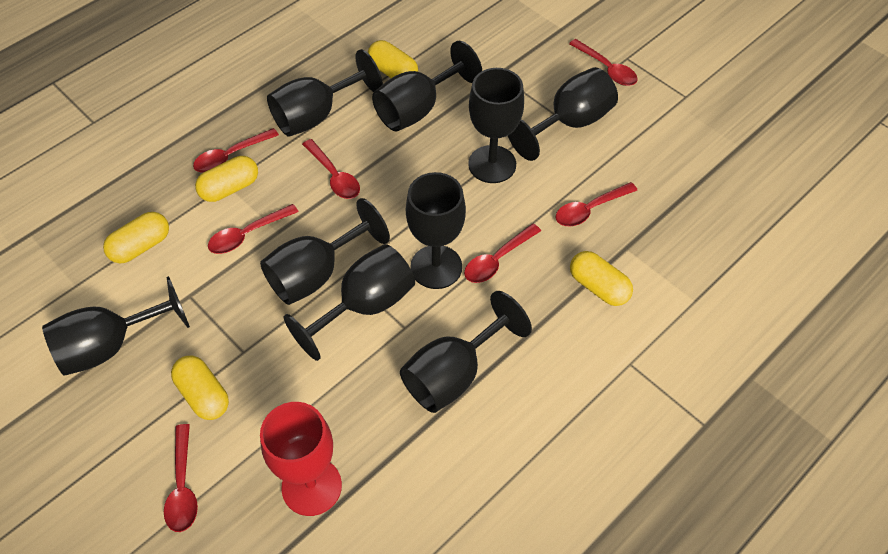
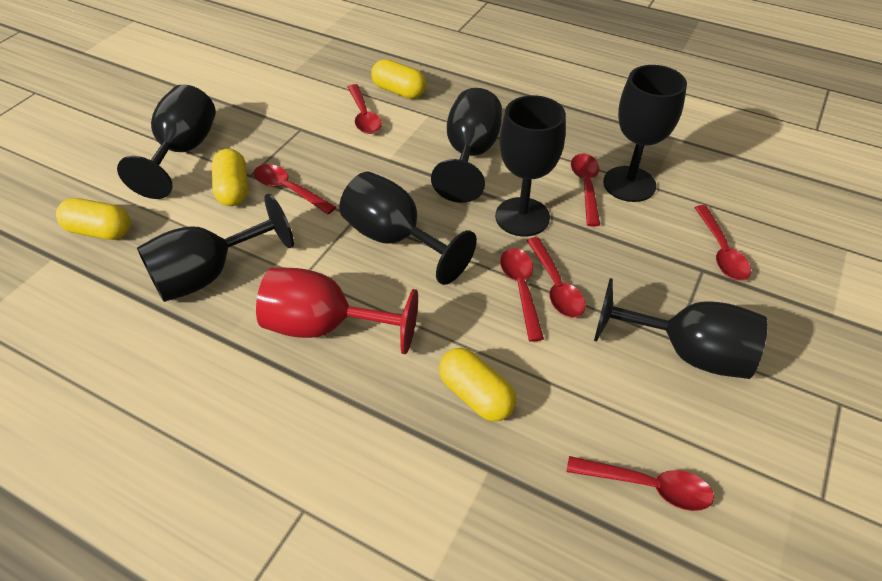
black goblet: [42,276,190,376] [260,198,390,305] [267,49,383,137] [284,244,415,361] [372,41,482,131] [400,291,532,413] [406,172,466,289] [468,68,524,183] [508,67,618,161] = 9 -> [117,84,216,199] [137,194,294,302] [339,172,477,285] [431,88,502,203] [495,95,566,236] [594,278,768,379] [603,65,687,202] = 7
yellow capsule: [103,212,169,263] [171,356,229,420] [195,156,258,202] [368,40,418,78] [570,251,633,306] = 5 -> [56,198,131,240] [212,149,248,206] [371,59,426,99] [439,348,516,422] = 4

